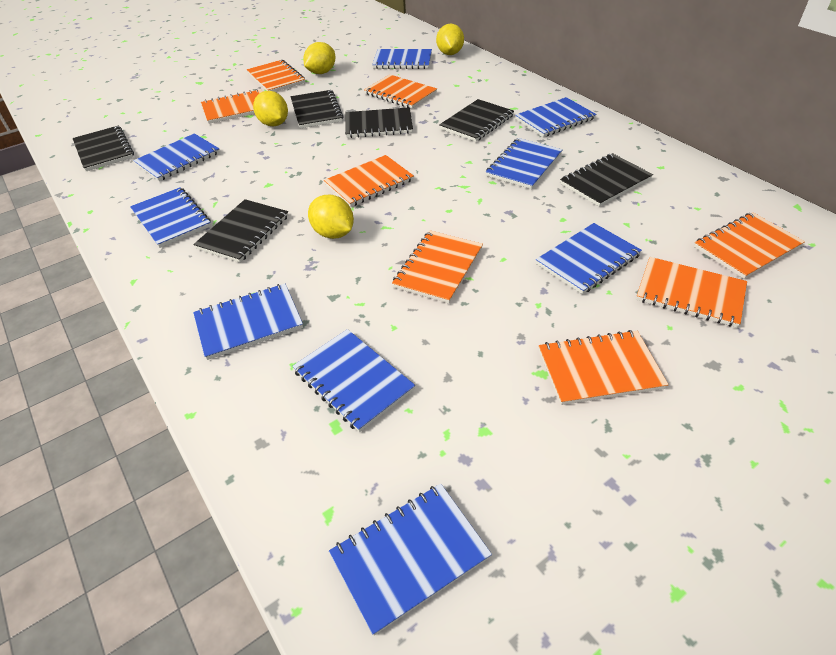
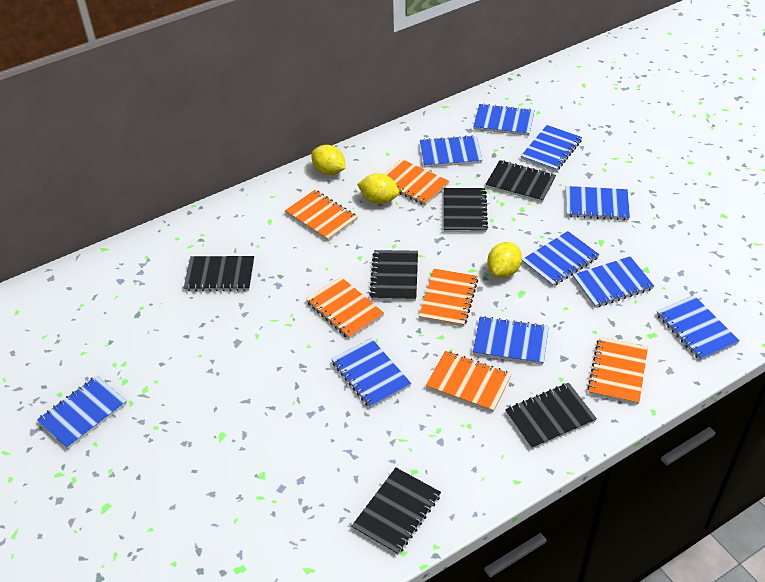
blue notebook: [130,187,211,248] [133,133,220,181] [193,284,303,360] [292,329,415,432] [329,484,492,636] [372,49,432,69] [486,138,562,189] [515,97,596,137] [536,223,642,294] = 9 -> [37,375,127,449] [331,338,411,408] [420,135,482,167] [473,103,535,136] [473,316,549,365] [521,125,582,171] [522,231,600,287] [566,186,630,220] [573,256,654,308] [657,295,739,361] = 10
orange notebook: [201,89,262,124] [247,60,305,92] [324,155,414,207] [364,75,437,109] [392,230,483,303] [539,330,669,405] [636,257,747,328] [694,212,805,279] = 8 -> [285,190,357,241] [306,277,384,339] [384,159,449,206] [419,269,478,327] [426,351,512,412] [587,337,648,405] = 6
yellow lemon: [253,91,288,126] [304,42,335,74] [308,195,354,239] [436,24,464,55] = 4 -> [311,145,346,175] [357,173,399,204] [487,242,522,278] = 3

